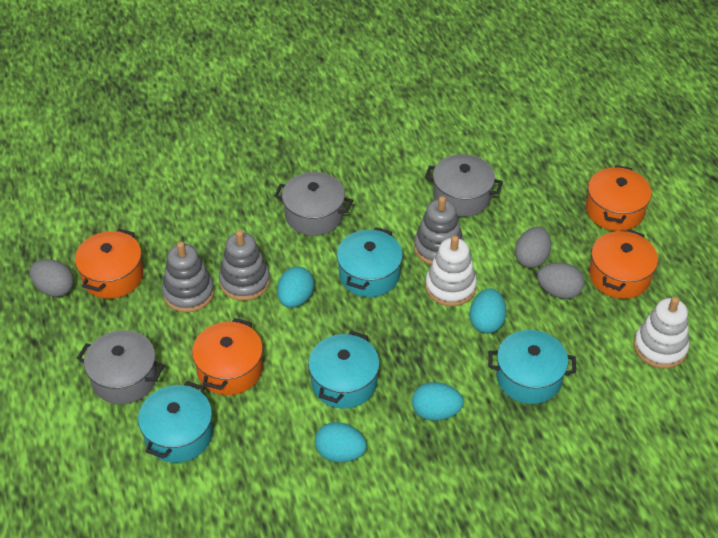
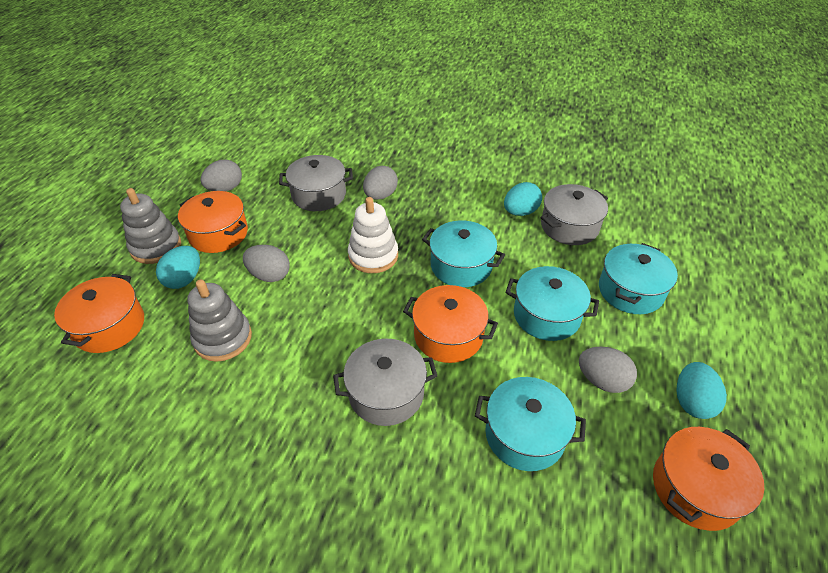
grey egg: [29,259,74,297] [515,227,551,268] [537,263,584,299] = 3 -> [201,160,242,191] [243,245,290,282] [363,166,398,200] [579,347,637,393] = 4
grey stacking toy: [162,242,214,313] [219,230,270,301] [414,196,464,265] = 3 -> [120,188,181,264] [187,280,252,362] = 2
turquoise egg: [277,266,314,308] [315,422,367,462] [412,382,464,421] [470,288,506,333] = 4 -> [156,246,200,289] [504,182,542,216] [676,362,727,419] = 3
white stacking toy: [425,235,477,306] [634,297,689,369] = 2 -> [348,197,398,273] = 1

